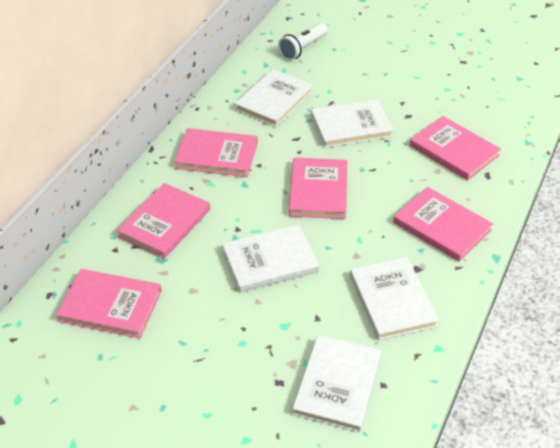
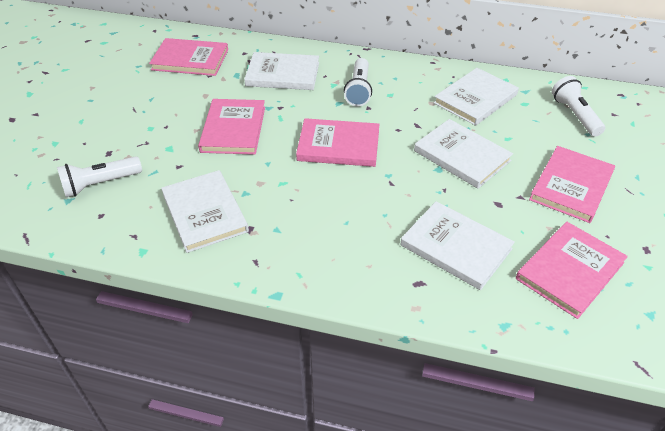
pink book: [56,269,162,339] [116,183,210,259] [174,128,258,177] [289,157,347,219] [393,187,493,262] [410,116,501,180] = 6 -> [149,38,228,76] [198,99,265,155] [296,118,379,167] [516,222,628,319] [529,146,615,223] = 5
white flashlight: [278,23,328,60] = 1 -> [57,156,142,197] [344,58,372,106] [552,76,605,137] = 3

